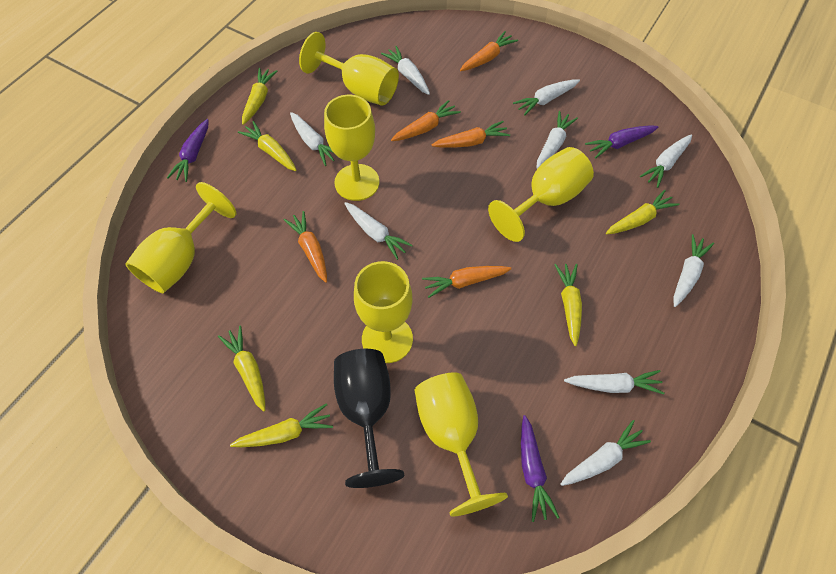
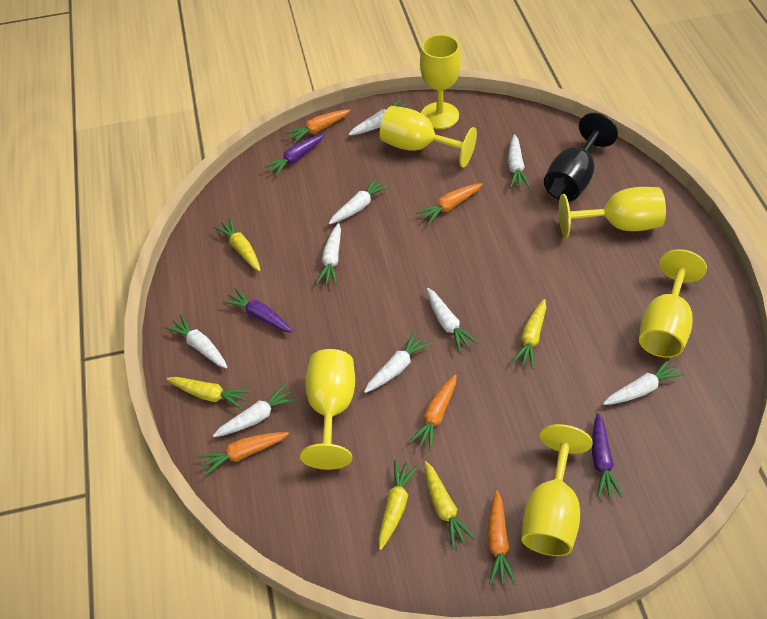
yellow carrot: [218,325,265,412] [230,404,333,447] [238,121,297,171] [242,68,277,125] [554,264,582,346] [606,190,679,234] = 6 -> [167,377,251,410] [213,218,261,271] [378,460,418,550] [424,461,476,549] [511,299,546,369] = 5

